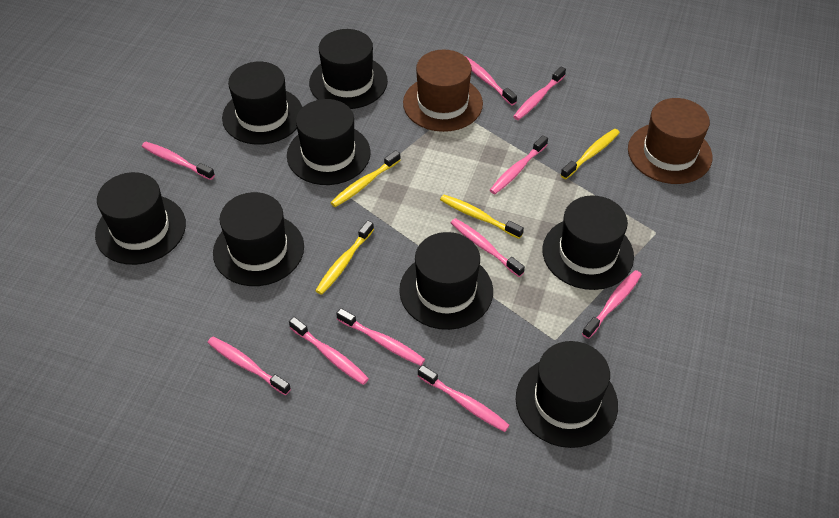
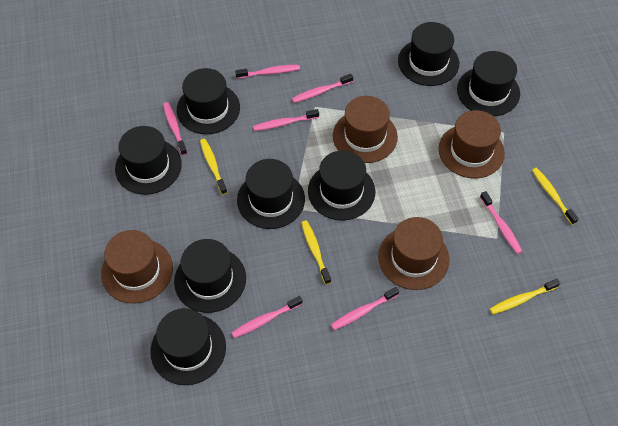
brown hat: [403,50,483,132] [628,98,713,184] = 2 -> [101,230,173,303] [333,96,398,163] [378,217,449,290] [439,110,505,178] = 4
pink toothbrush: [142,142,215,180] [208,337,291,395] [289,317,369,385] [336,308,425,366] [418,365,510,432] [451,218,525,277] [465,56,517,106] [490,135,548,194] [513,67,566,120] [582,270,642,339] = 10 -> [163,102,187,155] [231,296,302,338] [235,65,300,79] [253,109,319,131] [292,74,353,103] [331,287,399,330] [480,191,523,254] = 7

